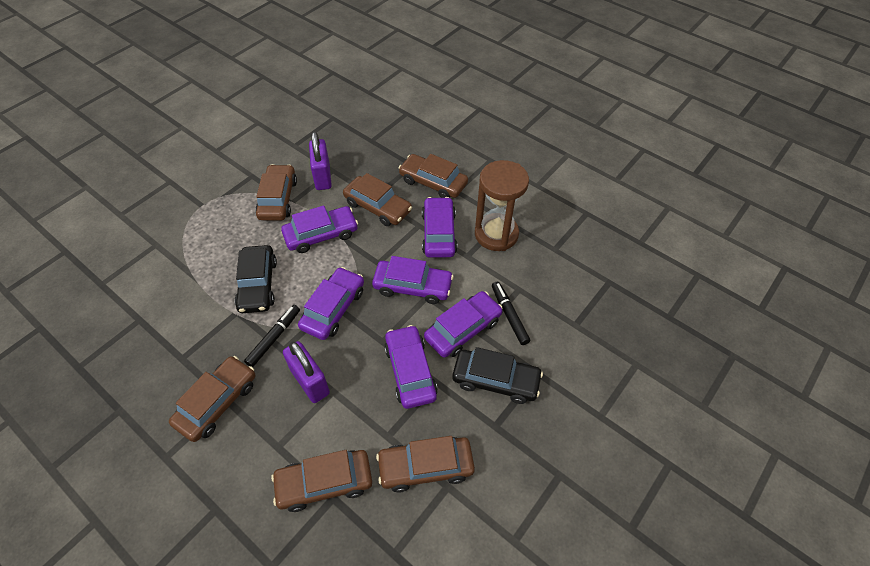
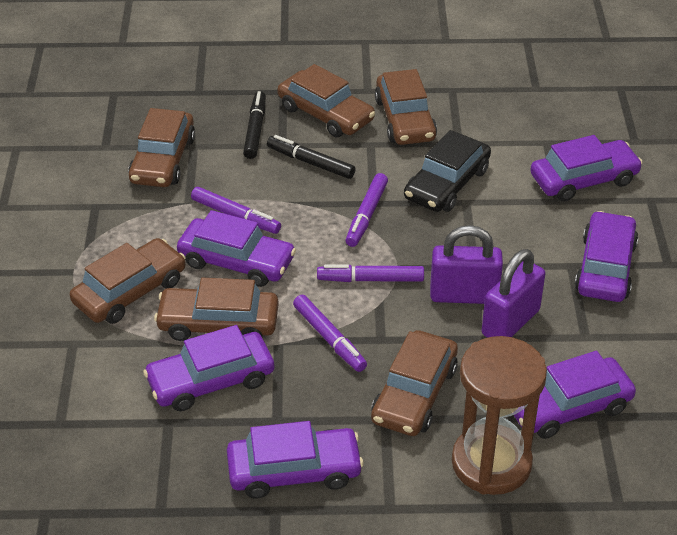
black car: [235,245,277,313] [452,347,543,404] = 2 -> [404,130,491,212] = 1
purple marker: none = 0 -> [191,187,281,234] [293,295,367,372] [317,264,424,282] [346,173,388,247] = 4

